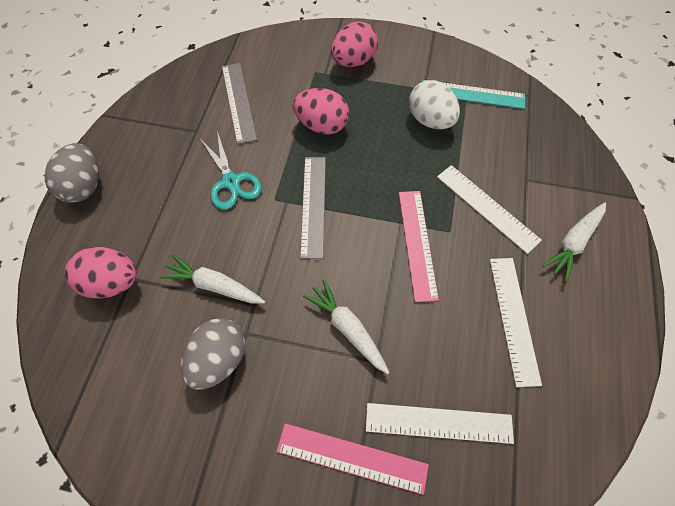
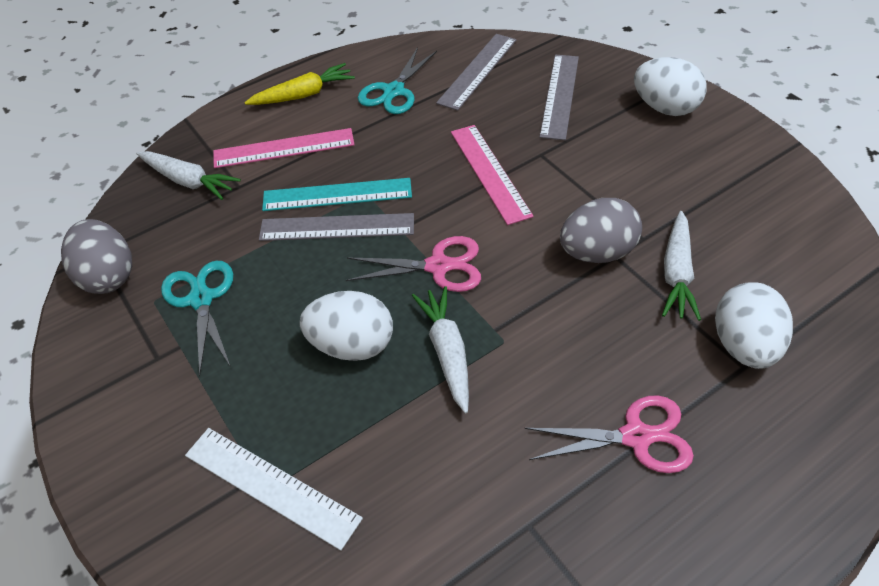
grey ruler: [222,63,257,144] [300,157,326,259] = 2 -> [259,213,414,241] [436,34,516,111] [539,55,579,140] = 3
pink egg: [65,247,137,299] [293,88,349,135] [331,21,378,67] = 3 -> none = 0
pink scissors: none = 0 -> [346,236,481,292] [524,395,694,473] = 2
turquoise scissors: [200,131,262,210] = 1 -> [161,261,233,376] [358,47,437,114] = 2
white egg: [409,80,460,129] = 1 -> [300,291,393,361] [634,57,707,116] [715,282,793,369] = 3
white ruler: [366,403,514,444] [437,165,542,254] [490,258,542,387] = 3 -> [185,428,363,551] = 1
yellow carrot: none = 0 -> [244,63,355,105] = 1

